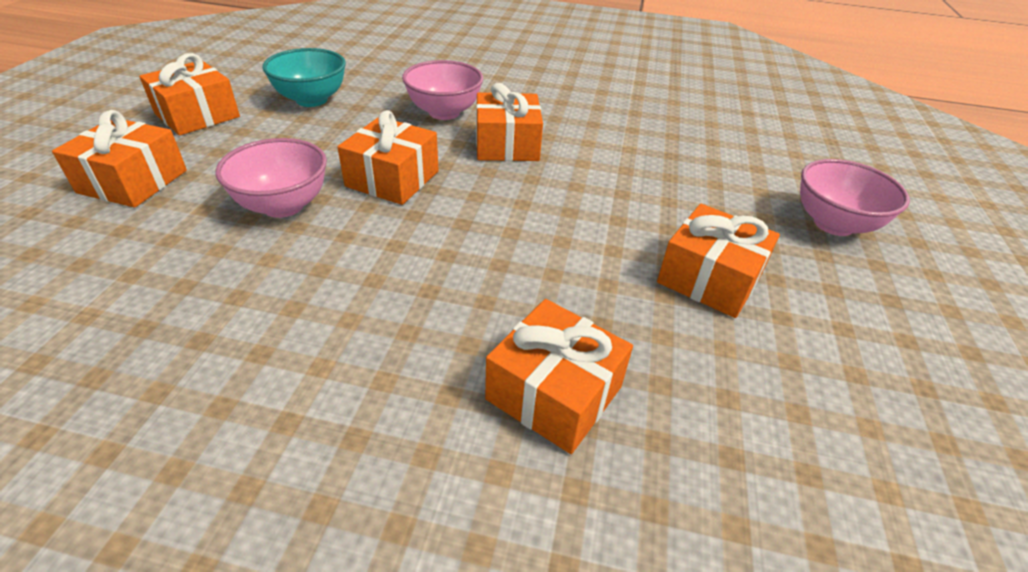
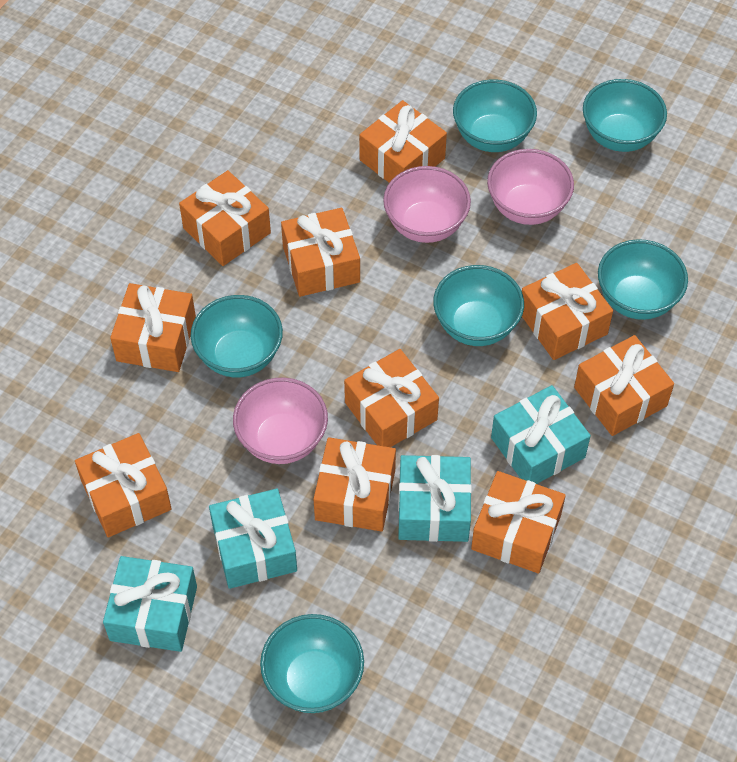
orange gift: [52,110,187,208] [139,53,240,136] [337,110,439,205] [476,83,543,161] [485,299,633,454] [657,204,780,318] = 6 -> [75,433,172,537] [110,283,196,372] [179,170,271,266] [281,208,360,297] [314,437,396,532] [344,349,439,447] [359,100,447,183] [471,471,566,573] [522,263,613,360] [574,335,674,436] = 10
turquoise bowl: [262,48,346,107] = 1 -> [191,295,283,377] [260,614,364,713] [433,265,524,346] [453,79,537,152] [583,79,667,152] [598,239,688,320] = 6
turquoise gift: none = 0 -> [103,556,197,652] [209,489,297,589] [398,455,472,542] [491,385,591,484] = 4

